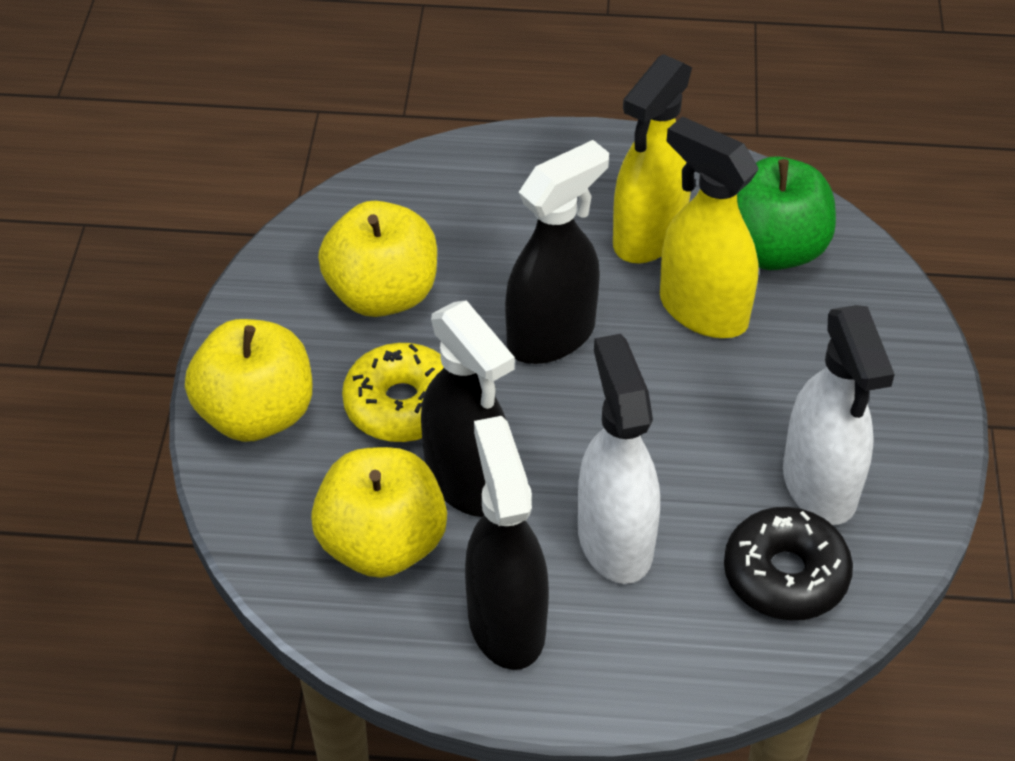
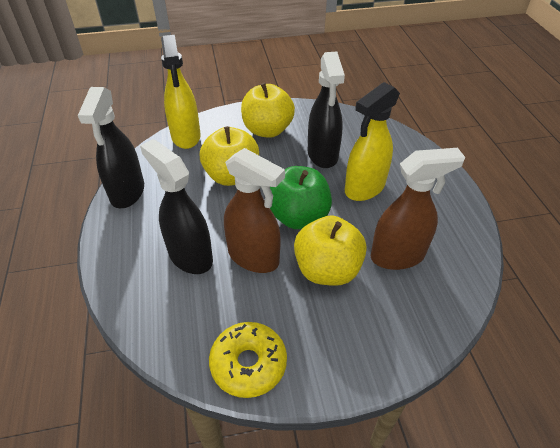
black donut: [724,507,853,621] = 1 -> none = 0
brown spray bottle: none = 0 -> [224,148,285,273] [371,148,465,270] = 2
white spray bottle: [578,334,660,584] [783,305,895,525] = 2 -> none = 0

